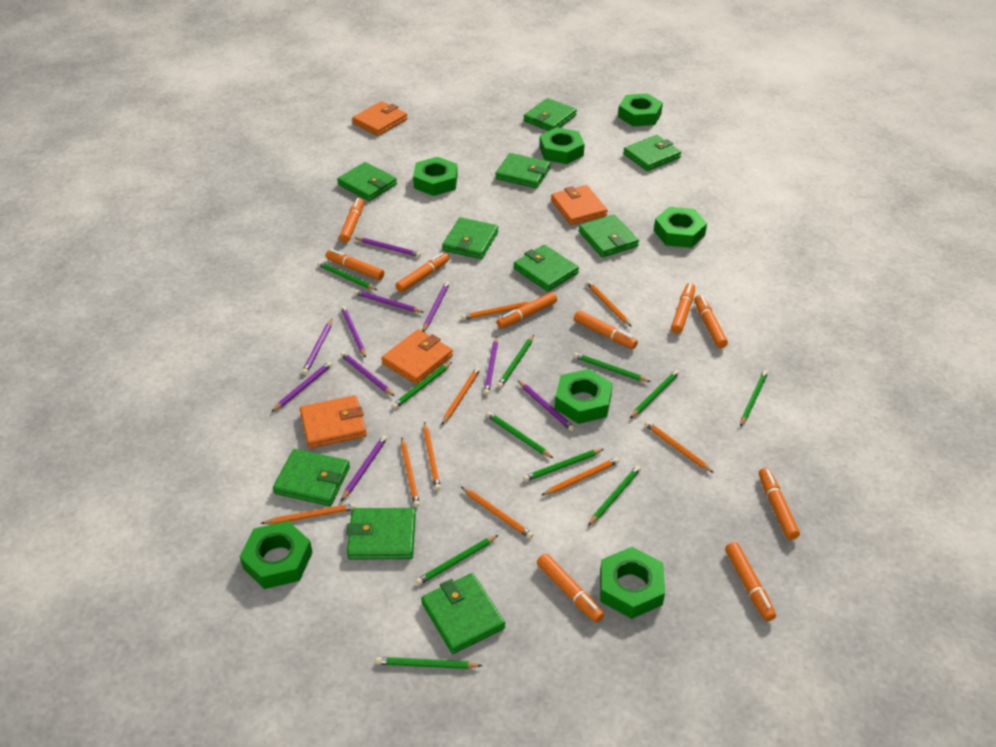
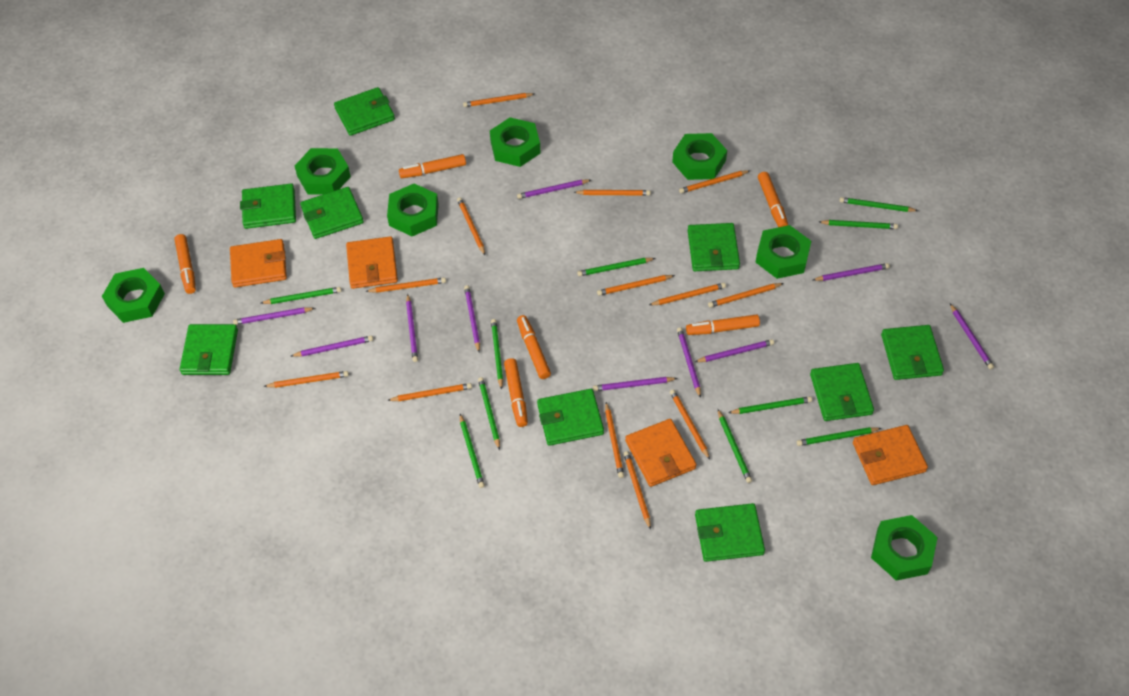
green pencil: [317,261,377,290] [376,657,482,669] [392,362,452,409] [416,535,498,585] [486,412,553,458] [497,335,534,388] [523,449,604,482] [574,353,651,382] [588,466,641,526] [630,370,680,418] [740,370,768,427] = 11 -> [261,287,342,304] [460,414,485,488] [478,377,500,450] [491,319,503,390] [577,258,655,276] [718,409,752,483] [728,396,812,414] [797,427,881,446] [819,220,898,229] [839,197,918,212] = 10
green wallet: [273,449,350,506] [337,162,397,201] [347,508,416,559] [421,573,505,654] [442,217,498,259] [495,153,551,188] [514,245,579,292] [524,98,577,131] [579,215,639,258] [623,135,681,171] = 10 -> [180,324,238,375] [240,184,296,229] [300,187,364,239] [334,87,395,136] [537,389,604,446] [688,223,740,271] [695,503,765,562] [810,363,874,421] [881,325,944,380] = 9
orange marker: [326,249,384,280] [339,198,364,243] [396,252,449,292] [497,292,557,328] [537,553,604,623] [574,310,638,349] [671,283,695,334] [694,295,728,348] [725,542,776,621] [759,468,800,540] = 10 -> [174,234,196,294] [399,154,466,178] [504,358,528,427] [517,315,551,379] [686,314,760,335] [758,172,788,227] = 6
orange pencil: [261,503,356,524] [401,438,420,507] [423,422,441,490] [442,367,480,425] [461,302,530,320] [461,487,533,539] [541,457,619,496] [586,281,632,327] [644,421,714,473] = 9 -> [263,371,349,388] [365,277,446,293] [387,383,472,401] [457,197,485,255] [463,93,534,107] [574,190,651,196] [597,275,675,296] [605,402,624,478] [624,451,651,530] [649,283,726,305] [670,390,710,460] [679,170,750,193] [708,283,784,308] = 13

